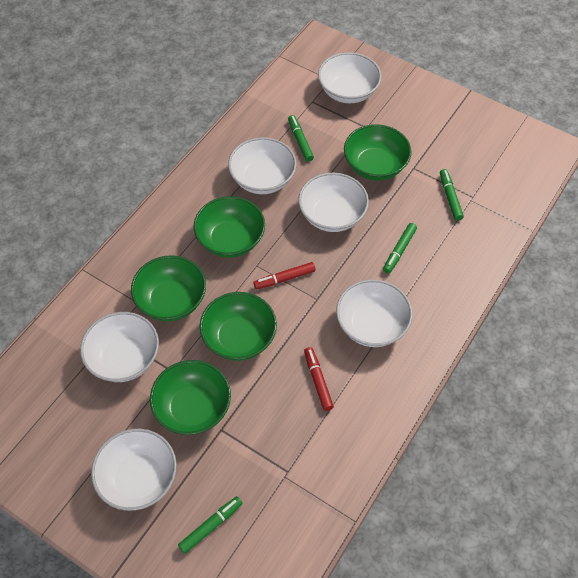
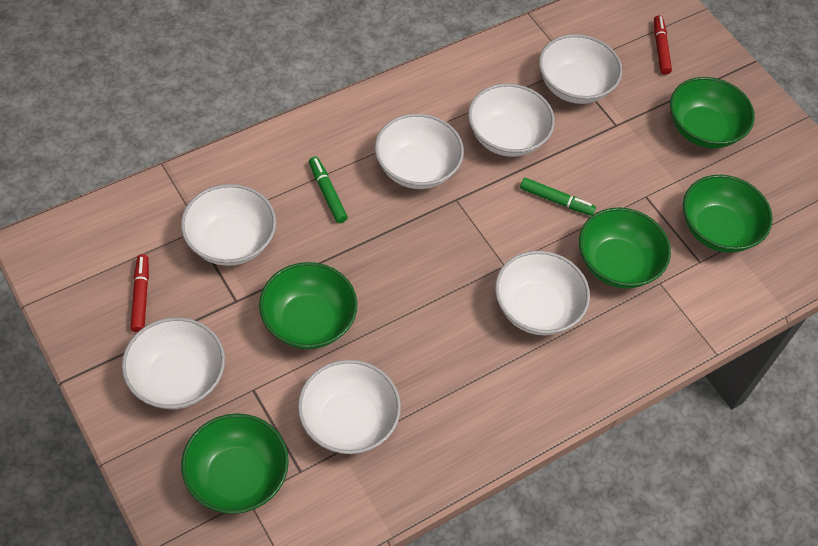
green marker: [178,496,243,554] [288,115,314,162] [383,223,417,274] [440,169,464,221] = 4 -> [309,156,348,223] [520,178,596,216] = 2
white bowl: [80,312,159,382] [91,429,177,511] [228,137,297,194] [298,173,369,232] [318,52,382,103] [336,279,413,347] = 6 -> [122,317,225,409] [181,184,276,266] [298,360,401,454] [375,113,464,189] [468,83,555,157] [495,251,590,335] [539,34,622,104] = 7

